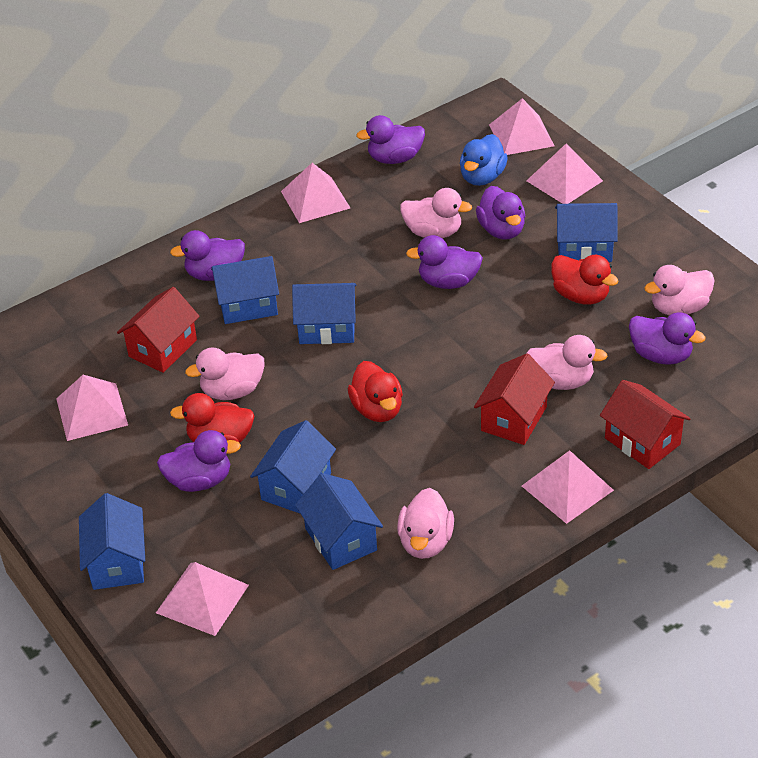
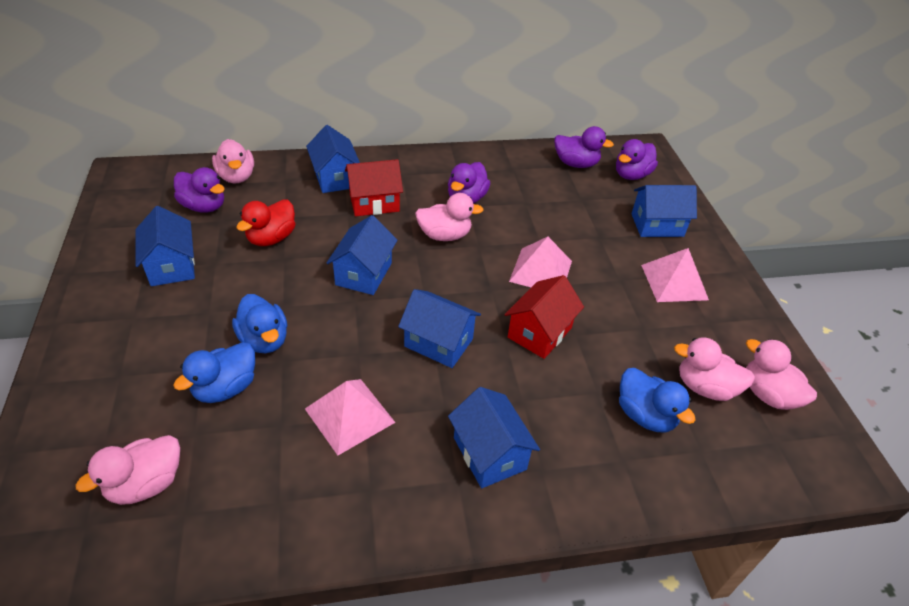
blue duck: [460,134,508,186] = 1 -> [173,342,255,403] [232,294,287,353] [619,368,696,433] = 3
pink pyramid: [56,375,128,441] [156,562,249,636] [281,163,350,223] [489,98,555,155] [522,450,614,524] [526,143,603,204] = 6 -> [305,379,396,455] [509,237,572,287] [641,248,709,302] = 3
purple duck: [157,430,241,492] [170,230,245,281] [356,115,425,164] [406,235,483,289] [476,186,526,240] [629,312,706,365] = 6 -> [174,167,225,213] [448,162,490,204] [555,126,614,168] [616,139,658,180] = 4
red duck: [170,393,254,443] [348,361,403,422] [551,255,618,305] = 3 -> [236,199,296,246] = 1
red house: [117,287,200,373] [474,354,555,445] [600,380,691,469] = 3 -> [345,159,403,216] [504,275,584,359] = 2

